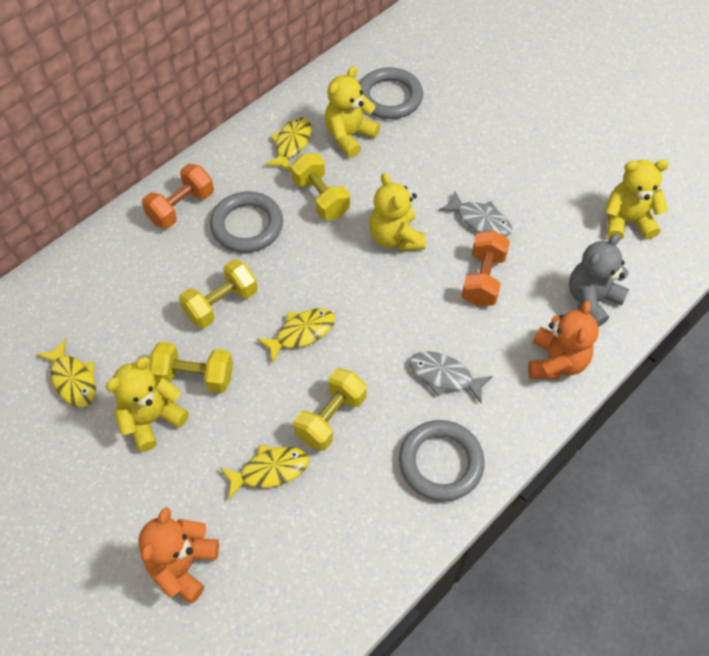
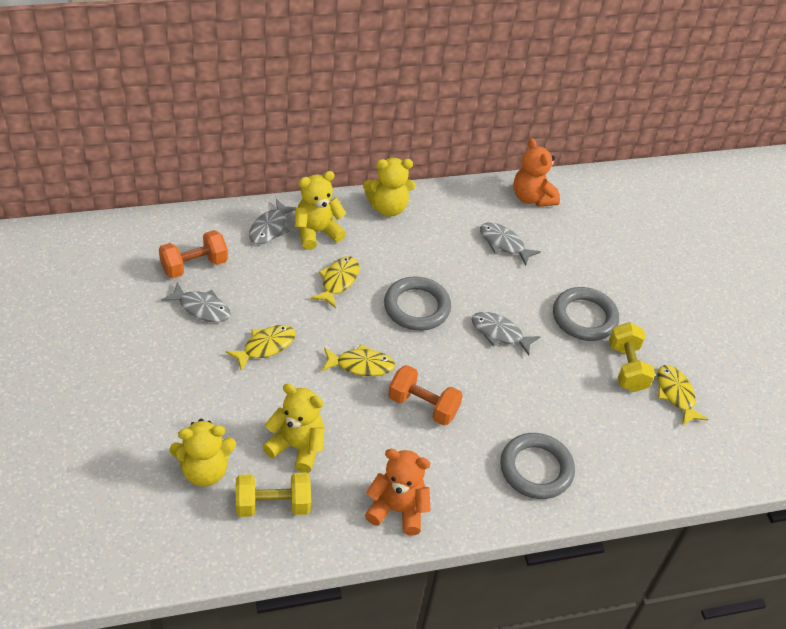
grey fish: [409,352,493,403] [439,191,512,237] = 2 -> [161,282,231,322] [249,199,297,244] [471,312,541,356] [480,222,541,266] = 4
grey teddy bear: [569,233,629,327] = 1 -> none = 0
yellow dumbbell: [149,341,233,393] [179,259,258,328] [291,154,350,220] [293,368,367,451] = 4 -> [236,473,311,517] [609,322,655,392] = 2

